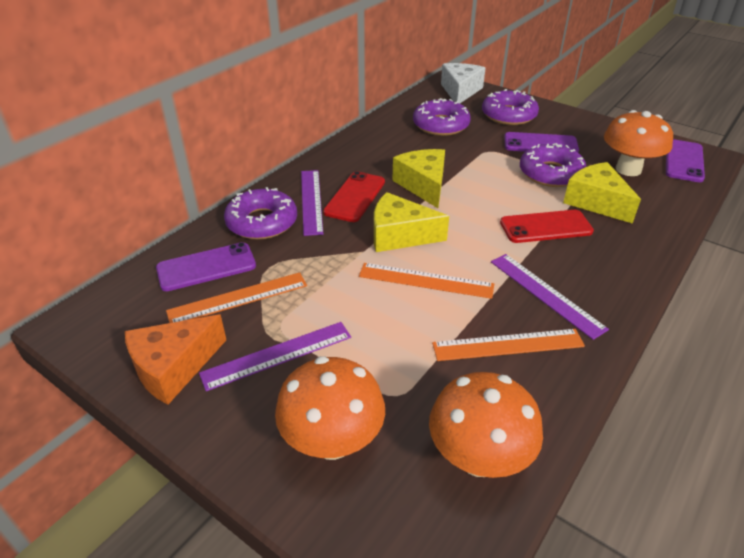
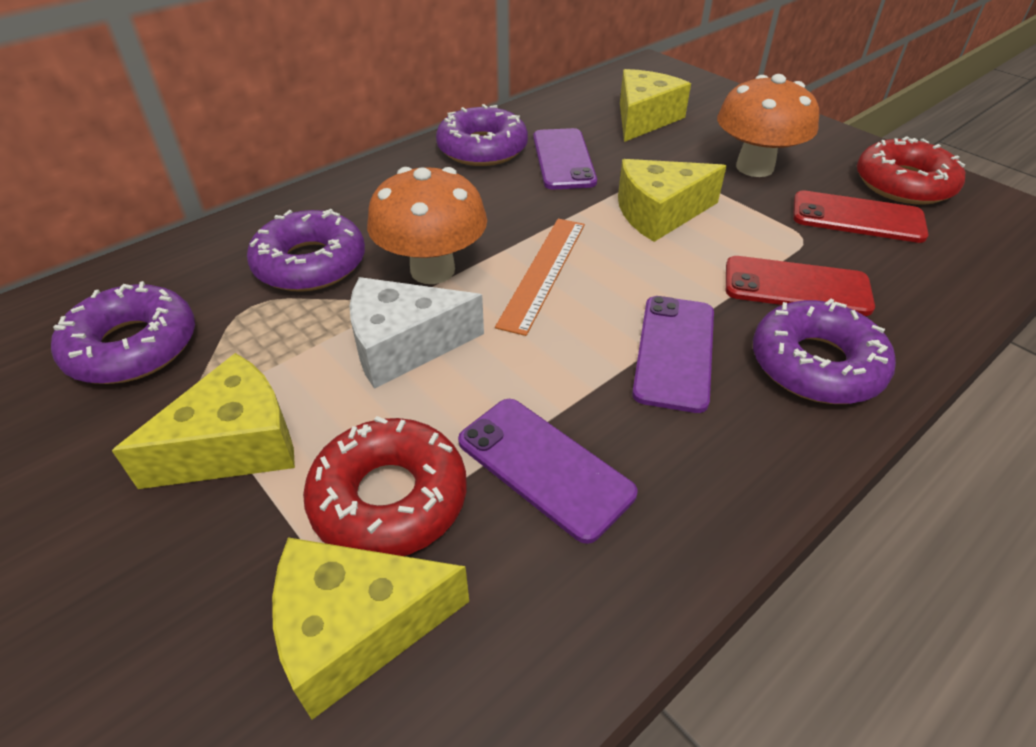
orange cheese: [125,314,226,405] = 1 -> none = 0
orange mushroom: [275,356,385,460] [429,372,543,478] [604,110,673,176] = 3 -> [367,167,487,284] [717,74,819,177] = 2
orange ruler: [166,272,307,323] [359,263,494,299] [432,329,585,361] = 3 -> [495,219,585,336] = 1
purple ruler: [199,322,351,391] [301,170,323,236] [491,254,609,340] = 3 -> none = 0
red donut: none = 0 -> [303,416,466,556] [857,136,965,205] = 2
yellow cheese: [374,192,449,252] [392,149,445,208] [563,162,641,224] = 3 -> [112,353,295,489] [272,537,469,720] [618,159,726,242] [620,69,691,142] = 4

